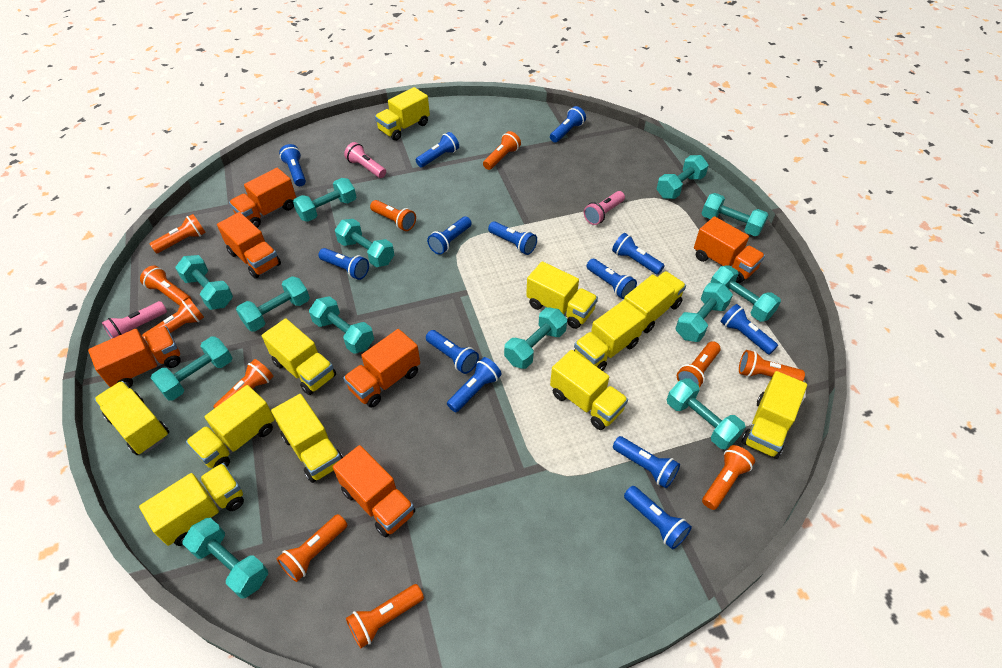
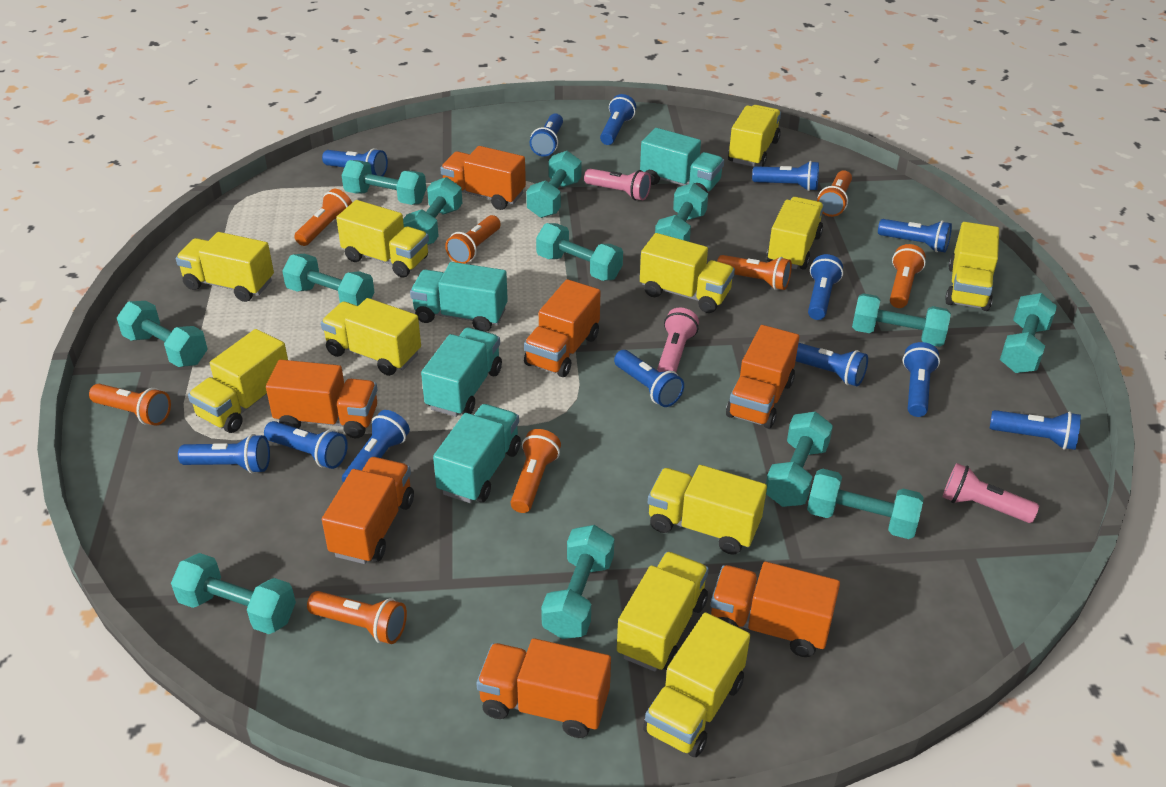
orange flashlight: [140,265,192,306] [142,298,204,340] [150,214,206,253] [213,359,274,409] [277,514,347,582] [346,584,424,648] [370,200,416,231] [483,131,521,170] [677,341,721,388] [702,445,755,510] [739,350,805,381] = 11 -> [89,384,171,426] [294,189,352,246] [307,591,407,644] [445,215,501,264] [511,429,561,513] [717,255,792,290] [817,170,852,217] [890,244,926,308] = 8
orange truck: [88,326,181,388] [217,212,281,279] [229,168,296,228] [333,445,415,537] [343,329,420,408] [694,216,765,283] = 6 -> [266,360,377,438] [322,457,414,564] [440,146,526,210] [476,638,611,738] [524,279,601,377] [711,562,840,657] [726,325,799,429] = 7
turquoise truck: none = 0 -> [410,262,508,332] [421,328,502,417] [433,404,521,503] [640,128,724,193] = 4

